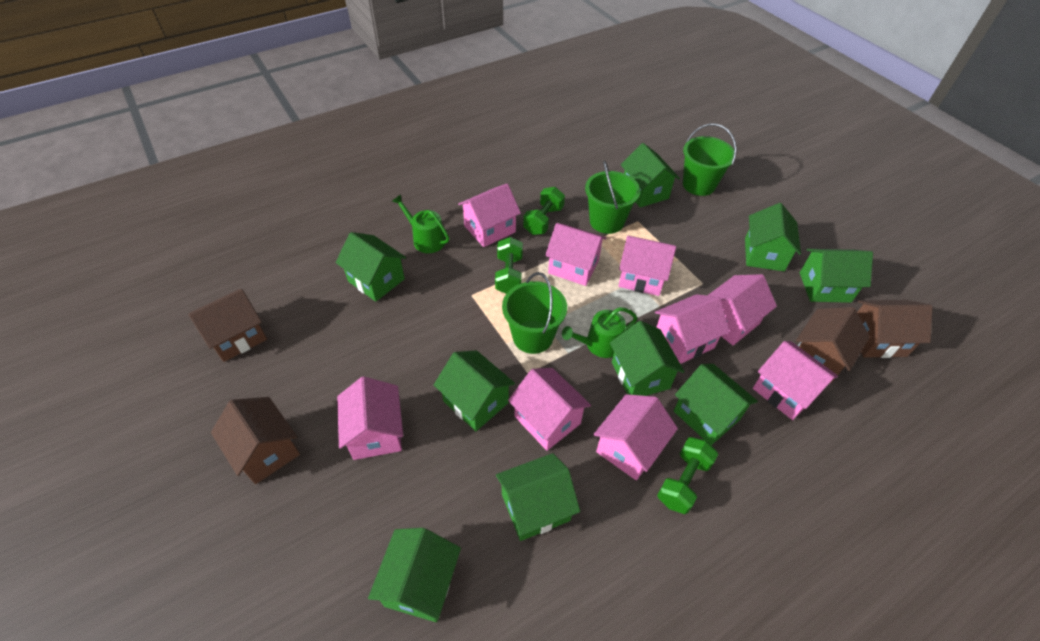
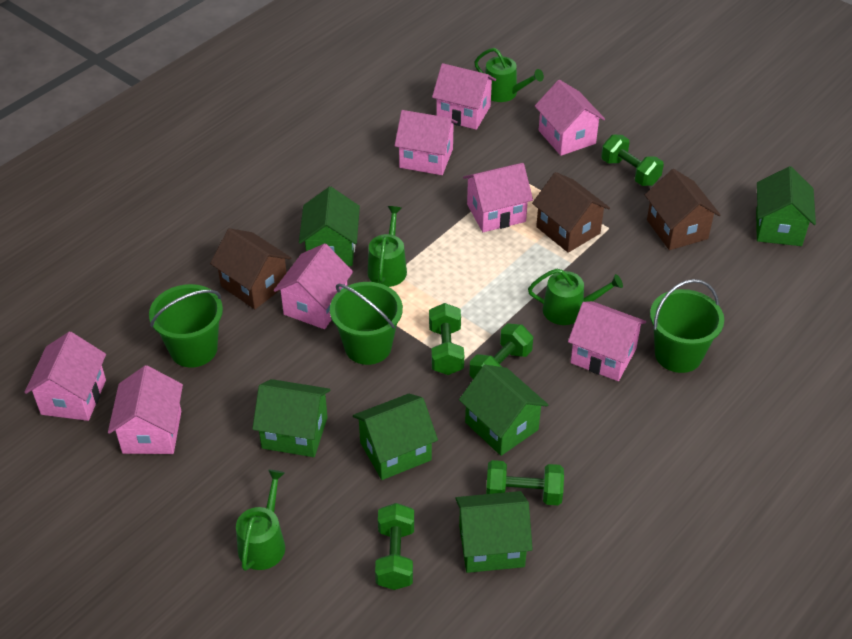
brown house: [188,289,267,362] [211,397,300,484] [796,307,870,383] [857,300,933,358] = 4 -> [210,228,291,309] [532,172,610,253] [645,169,720,250] = 3
green dumbbell: [495,237,523,293] [523,187,565,235] [657,437,718,514] = 3 -> [375,503,414,590] [429,303,464,375] [469,324,533,379] [486,460,564,505] [601,135,664,186] = 5
green house: [336,232,406,302] [368,528,461,622] [434,350,515,431] [496,453,580,541] [610,321,685,396] [621,143,680,207] [674,364,758,445] [745,203,801,271] [800,249,873,303] = 9 -> [252,379,330,457] [299,187,360,266] [353,394,438,480] [455,491,533,573] [459,365,548,456] [756,166,816,246] = 6
green watering can: [392,195,449,253] [562,307,637,358] = 2 -> [236,470,285,571] [368,206,407,287] [474,48,544,102] [528,269,623,325] = 4
pink house: [337,376,403,460] [458,184,521,247] [508,368,591,451] [545,223,607,286] [593,394,678,480] [618,236,676,296] [655,294,730,364] [707,274,777,345] [753,341,838,420] = 9 -> [24,331,106,421] [108,365,183,454] [274,243,353,329] [394,110,458,175] [432,63,496,130] [463,163,533,232] [535,80,605,156] [568,301,646,381] = 8

